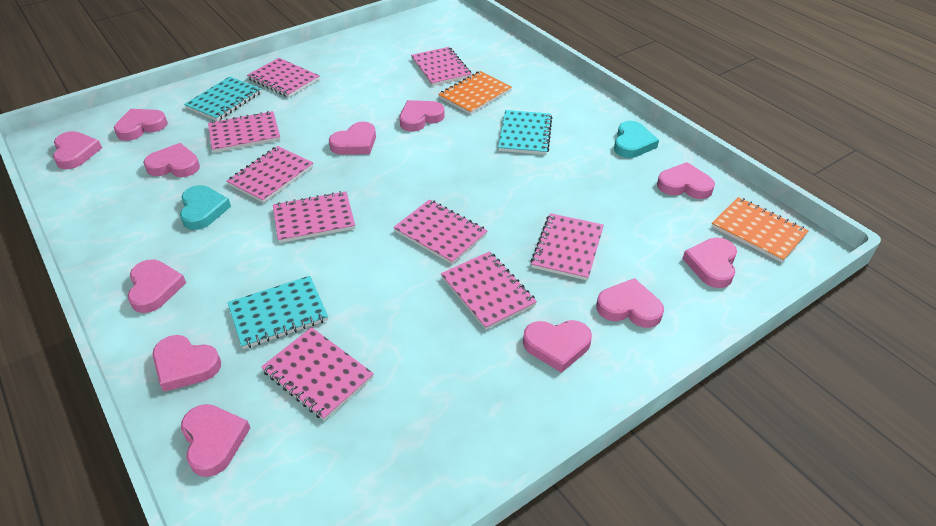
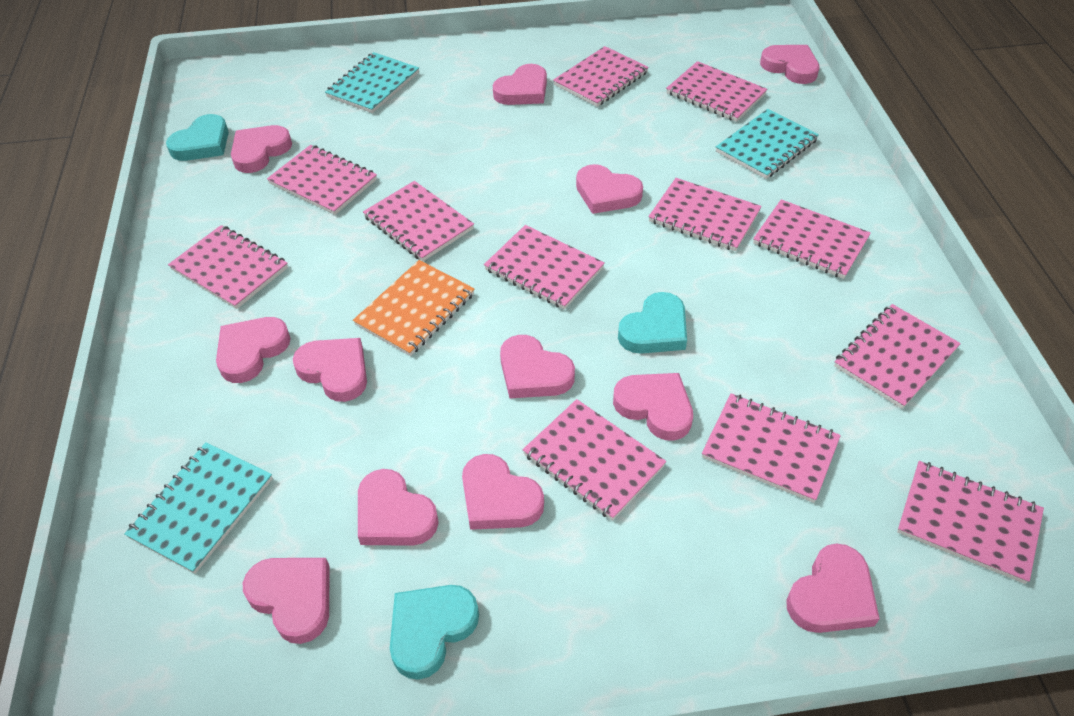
orange notebook: [438,71,512,114] [711,197,809,262] = 2 -> [353,260,474,356] = 1
pink notebook: [208,111,280,153] [227,146,314,203] [247,58,320,97] [261,327,374,421] [273,191,355,243] [393,199,488,264] [411,47,472,86] [441,251,537,330] [530,213,604,280] = 9 -> [168,225,288,309] [267,145,377,215] [363,181,474,262] [484,225,605,310] [523,399,666,521] [553,46,649,107] [648,178,762,251] [666,61,767,122] [702,393,841,503] [753,199,871,279] [834,304,961,409] [897,461,1044,584] = 12
turquoise heart: [180,185,231,230] [614,121,659,158] = 2 -> [166,114,229,161] [390,585,479,680] [618,292,687,354] = 3

